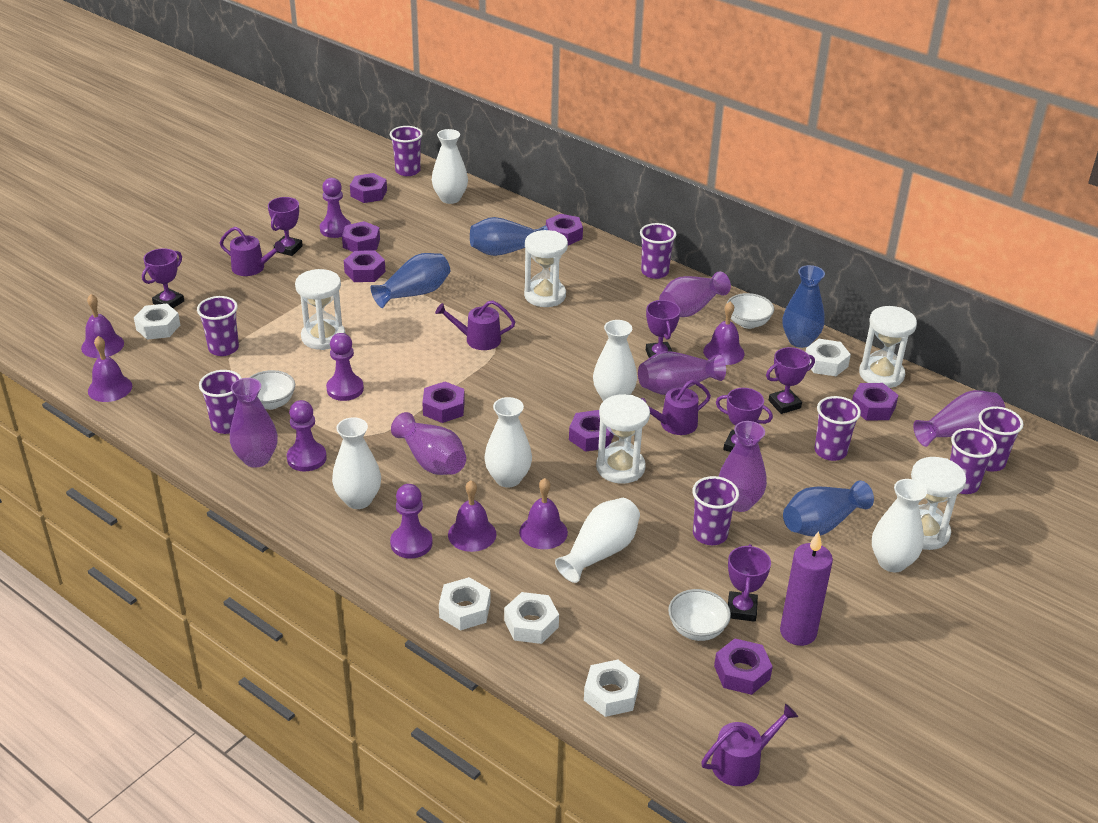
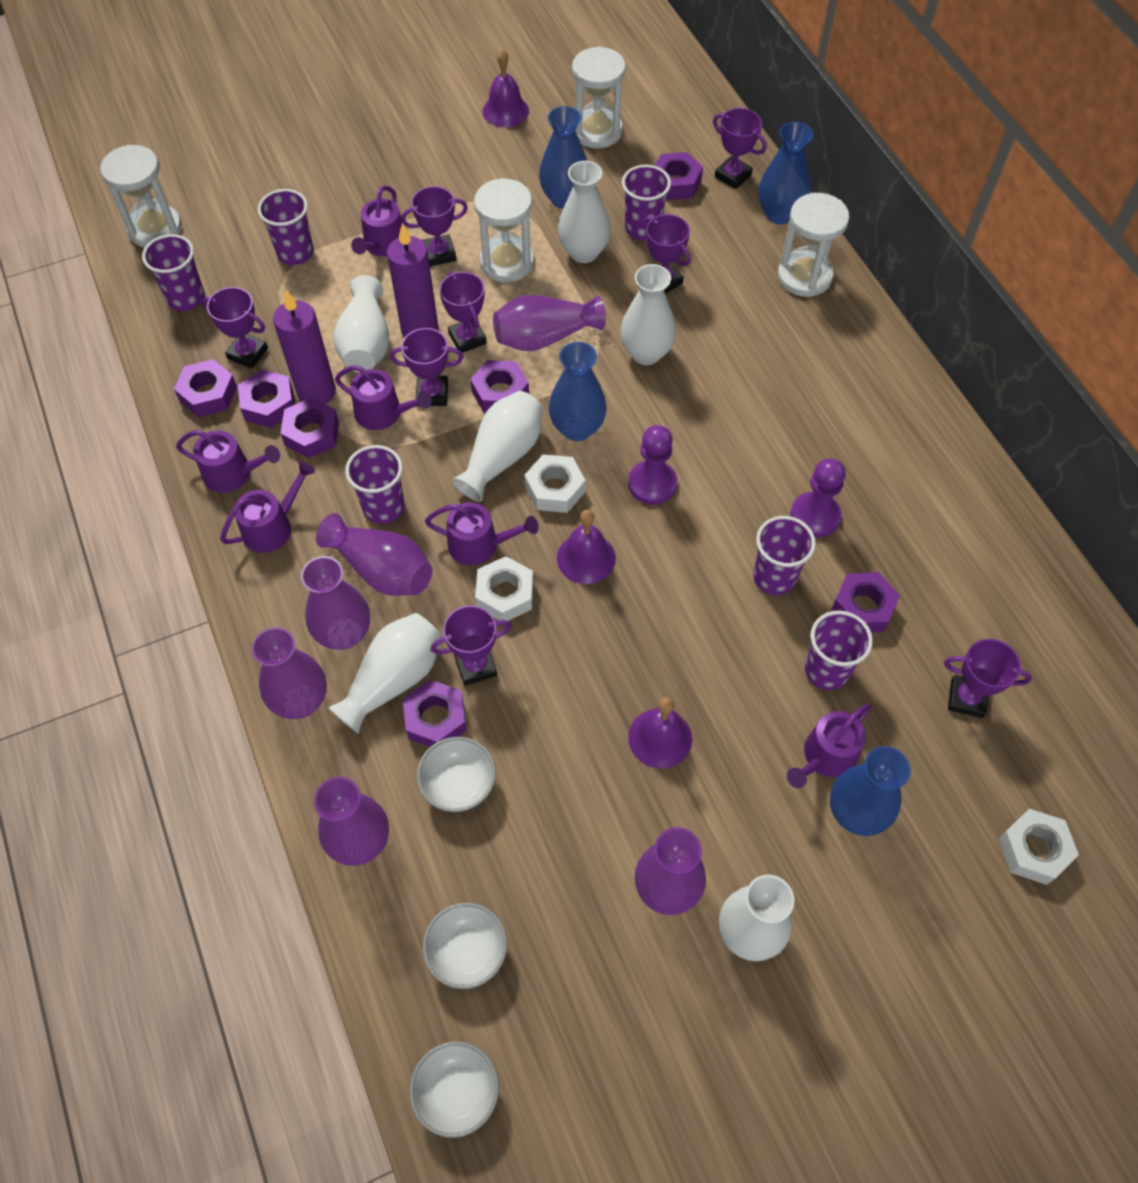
purple bell: [81,294,124,358] [88,336,132,402] [448,480,496,552] [519,478,568,549] [703,301,744,365] = 5 -> [482,50,529,127] [557,510,616,584] [628,698,692,769] = 3
purple candle: [780,531,833,646] = 1 -> [273,290,336,404] [387,223,439,338] = 2
purple cup: [197,296,239,356] [199,370,242,434] [390,126,423,176] [640,223,676,279] [692,476,739,545] [815,396,861,461] [950,428,997,494] [979,406,1023,471] = 8 -> [142,234,205,311] [257,189,314,265] [345,445,404,524] [622,165,671,241] [753,516,816,595] [805,611,873,690] = 6
purple nut: [342,221,380,252] [344,250,386,282] [350,173,387,203] [422,382,465,423] [546,214,583,245] [569,410,614,452] [714,639,773,695] [852,383,899,420] = 8 -> [174,359,237,417] [238,369,295,428] [280,398,339,458] [403,680,467,747] [470,360,529,413] [655,152,703,200] [831,572,900,633] = 7
purple pawn: [287,400,327,471] [320,178,351,238] [326,333,364,401] [390,484,432,558] = 4 -> [628,425,677,505] [790,458,846,537] = 2
purple trophy: [142,248,184,308] [268,197,303,256] [646,300,681,358] [716,388,773,452] [728,544,771,622] [766,347,815,414] = 6 -> [203,287,268,369] [390,328,463,406] [401,186,468,266] [431,605,512,686] [439,272,487,353] [644,214,691,294] [713,108,767,189] [944,639,1032,718] = 8
purple watering can: [220,227,285,276] [435,300,515,350] [640,380,711,435] [701,704,798,786] = 4 -> [176,430,280,493] [220,462,315,553] [335,365,431,430] [351,186,402,257] [425,502,539,566] [787,704,871,788] = 6
white hourglass: [295,269,345,350] [524,230,568,307] [596,394,650,484] [859,306,917,388] [911,457,966,550] = 5 -> [100,145,182,248] [474,178,534,282] [572,47,626,149] [777,193,849,297] = 4
white nut: [134,304,180,340] [439,577,490,631] [504,592,559,644] [584,660,640,717] [806,339,851,376] = 5 -> [475,556,534,621] [525,454,586,513] [998,809,1079,885] = 3

